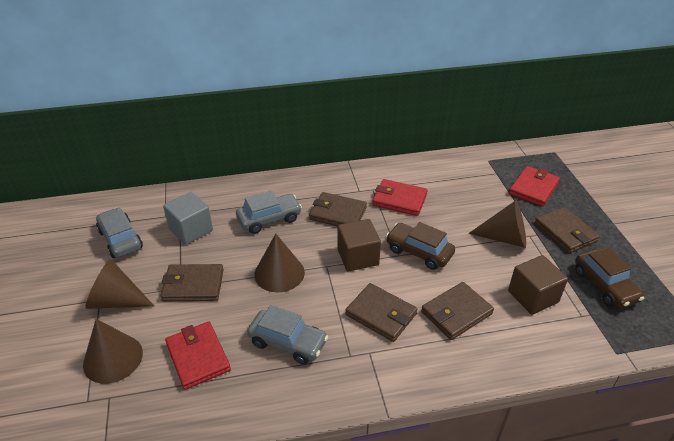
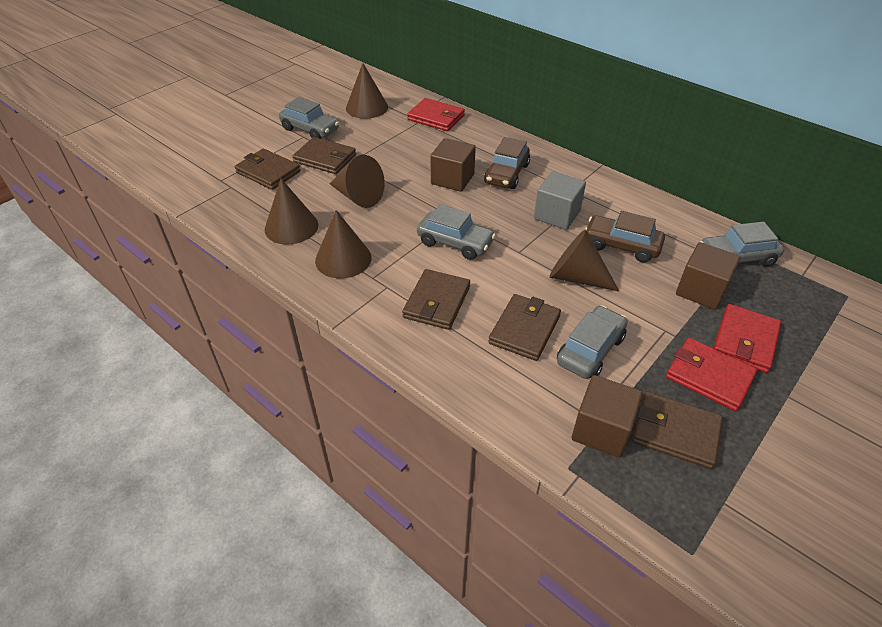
brown cone: [83,319,143,384] [85,259,154,309] [254,234,305,293] [469,200,526,248] = 4 -> [265,179,318,244] [315,210,372,278] [329,155,385,208] [346,63,388,119] [549,229,619,291] = 5
brown cube: [337,219,381,272] [508,255,568,315] = 2 -> [430,138,476,192] [572,375,643,458] [676,242,740,310] = 3
grey car: [96,207,143,258] [236,191,302,234] [247,305,328,364] = 3 -> [279,97,339,139] [417,204,496,260] [557,305,628,379] [700,222,784,267] = 4

